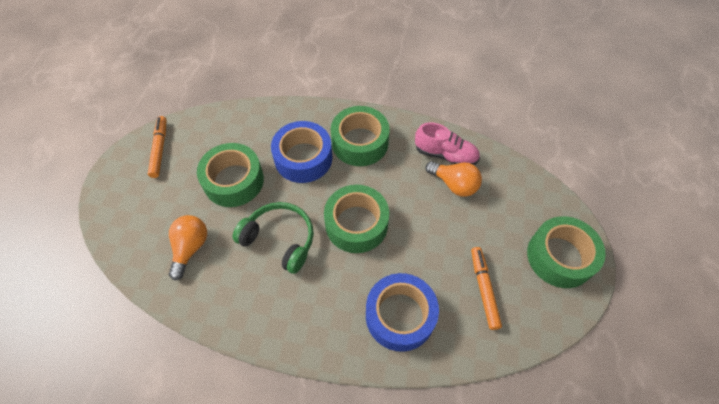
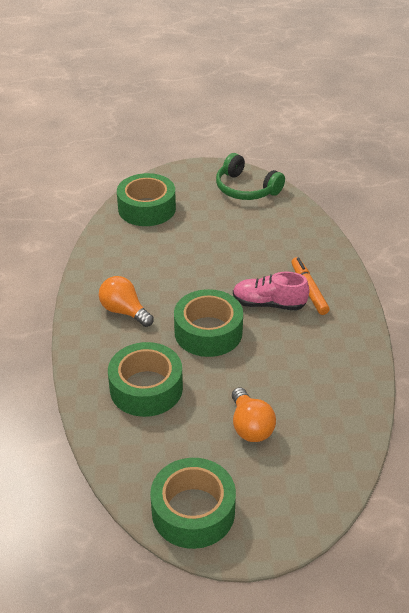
blue tape: [271,121,332,183] [366,273,439,352] = 2 -> none = 0
orange marker: [148,116,166,178] [471,247,502,330] = 2 -> [291,257,330,315] = 1

